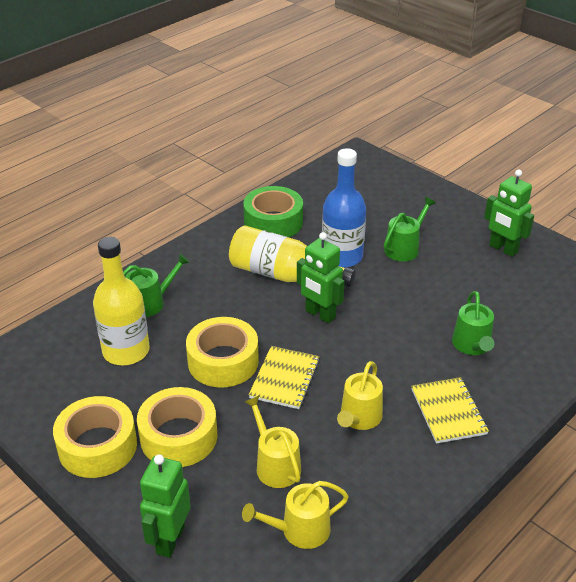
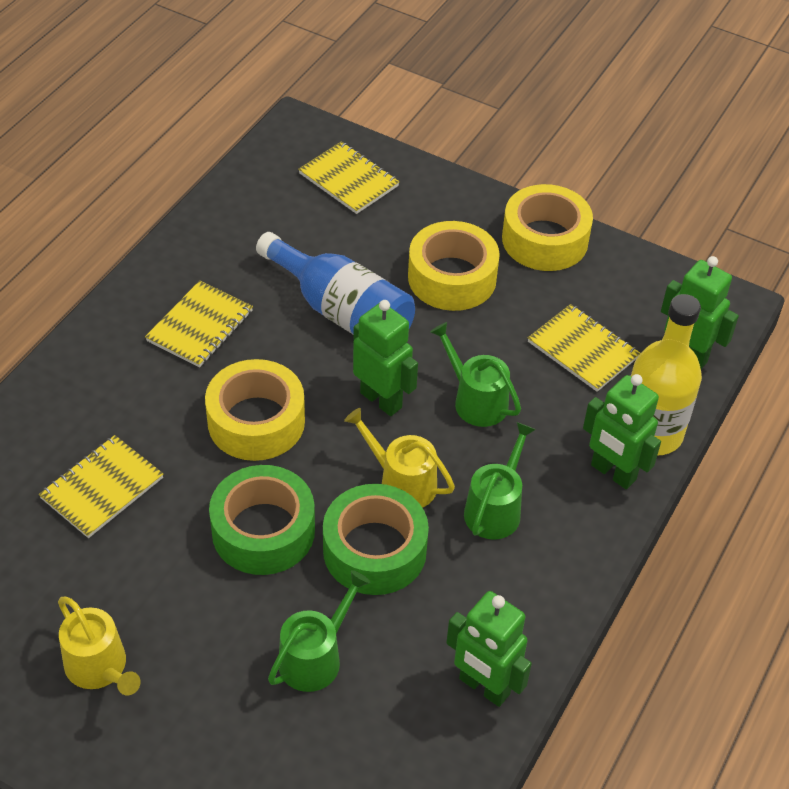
green robot: [140,454,191,558] [297,232,345,324] [484,170,534,257] = 3 -> [353,300,418,416] [446,591,532,707] [583,374,661,489] [661,256,739,369] = 4
green tape: [243,186,303,237] = 1 -> [209,465,315,575] [323,484,429,595] = 2
yellow bottle: [93,237,150,365] [229,225,356,287] = 2 -> [631,294,702,456] = 1
yellow notebook: [249,346,320,409] [411,377,489,444] = 2 -> [39,435,164,538] [145,281,253,368] [298,141,400,214] [528,304,640,392] = 4
yellow watering can: [242,481,349,549] [245,396,301,488] [337,361,383,430] = 3 -> [58,597,141,696] [344,408,455,508] = 2

